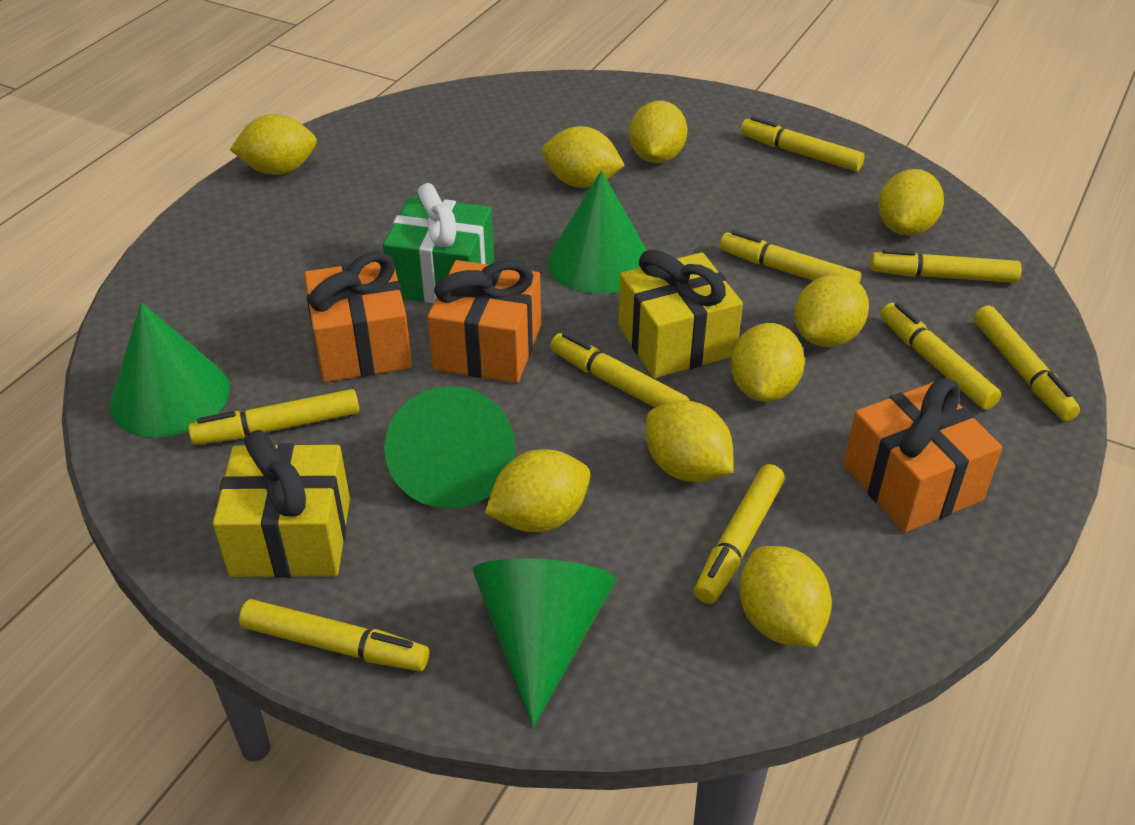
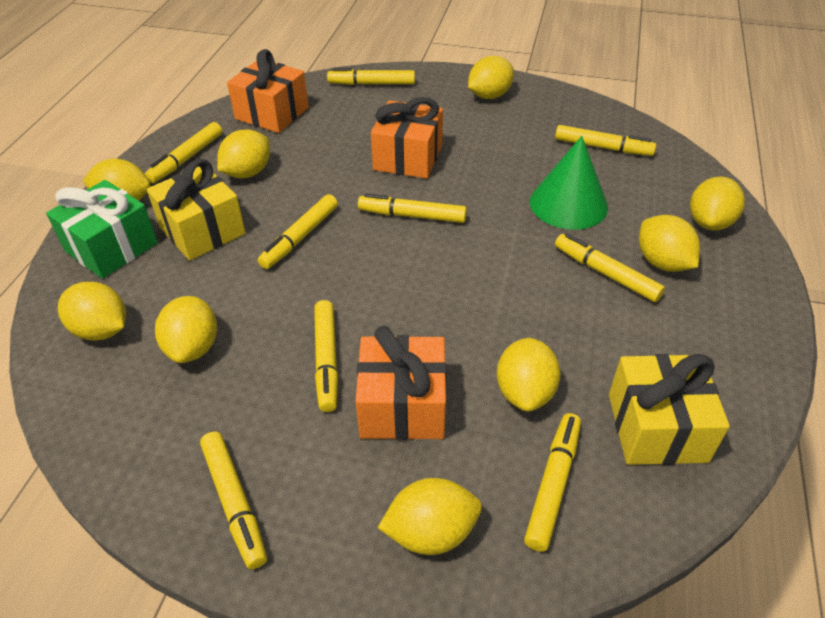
green cone: [110,302,230,438] [384,386,515,509] [472,559,616,727] [548,170,647,294] = 4 -> [530,136,608,230] = 1

